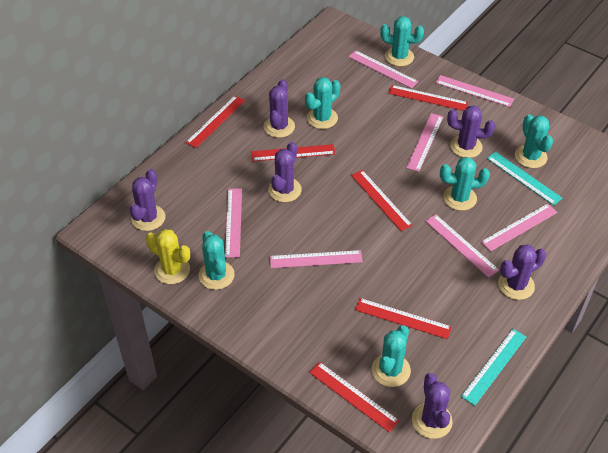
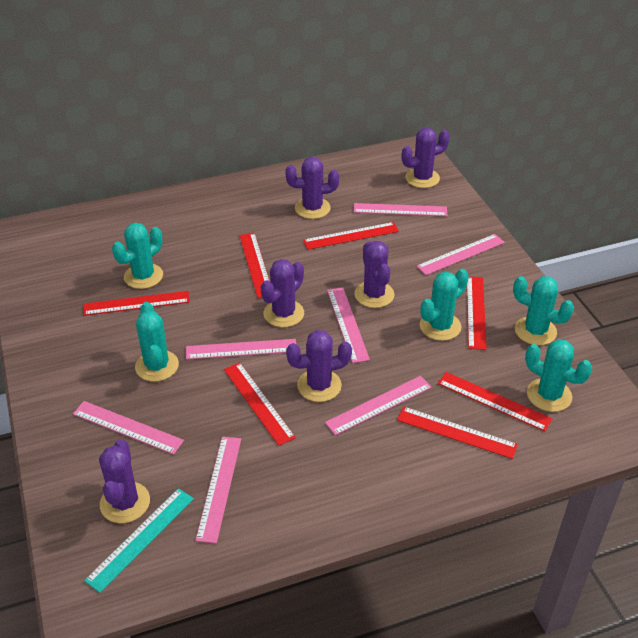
red ruler: [186,96,245,148] [251,144,335,162] [309,362,400,433] [351,170,413,231] [355,298,452,339] [388,85,468,111] = 6 -> [83,291,190,316] [224,362,296,446] [239,233,269,298] [303,222,399,250] [397,406,518,459] [438,372,553,431] [467,276,487,350] = 7
turquoise cactus: [198,231,235,290] [305,77,341,129] [372,325,411,387] [380,16,424,66] [440,157,490,211] [515,114,553,168] = 6 -> [112,223,163,289] [135,302,179,382] [420,269,469,341] [513,276,574,346] [525,339,592,412] = 5
turquoise ruler: [461,329,526,406] [487,152,562,205] = 2 -> [84,488,194,593] = 1
yellow cactus: [146,229,190,284] = 1 -> none = 0

